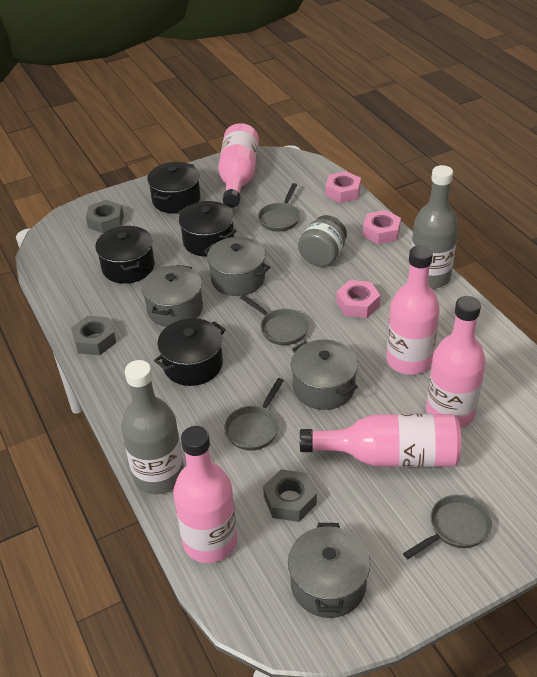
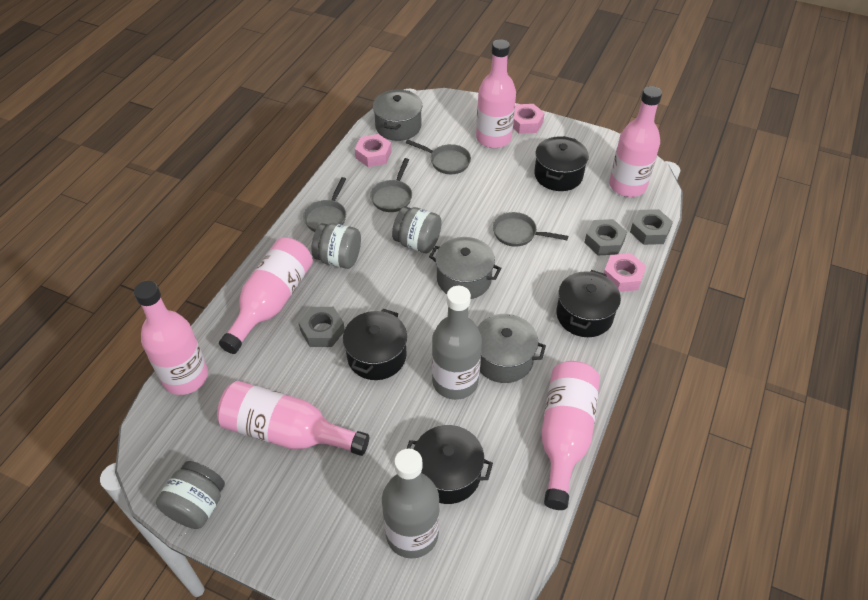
grey jar: [298,215,347,267] = 1 -> [156,461,225,529] [311,223,361,269] [392,207,442,253] = 3
grey pot: [141,265,203,327] [204,237,270,296] [288,523,370,618] [291,340,358,410] = 4 -> [373,89,422,141] [429,237,502,299] [478,314,546,383] = 3
pink bottle: [173,426,237,563] [218,123,259,208] [300,414,461,467] [386,245,440,375] [426,296,486,428] = 5 -> [134,281,208,395] [217,381,369,456] [219,238,313,354] [476,39,516,148] [541,361,600,510] [609,86,662,197] = 6

